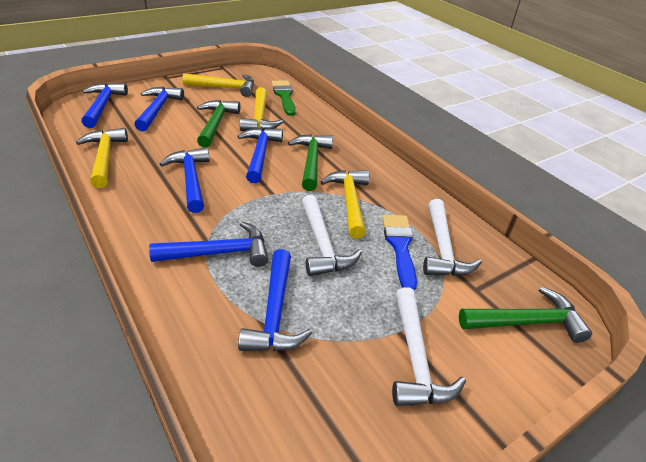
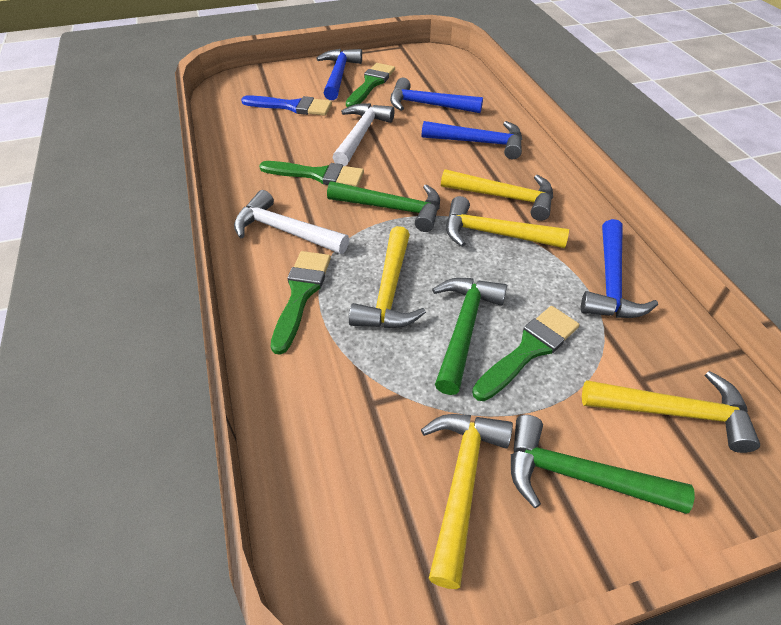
blue hammer: [82,83,128,128] [134,87,184,132] [149,222,269,267] [160,147,210,213] [237,128,283,183] [238,249,312,351] = 6 -> [316,49,362,100] [390,78,483,113] [422,121,522,159] [581,219,658,318] = 4
green brush: [272,80,296,116] = 1 -> [259,161,364,187] [271,251,331,355] [346,63,395,107] [472,306,579,401] = 4
white hammer: [302,195,362,276] [392,287,466,406] [423,199,482,276] = 3 -> [234,190,349,254] [333,103,395,166] = 2
yellow hammer: [76,128,128,188] [182,73,254,97] [240,87,283,131] [321,170,369,239] = 4 -> [349,226,426,328] [421,414,513,589] [441,169,553,221] [446,196,569,248] [582,371,760,453] = 5

